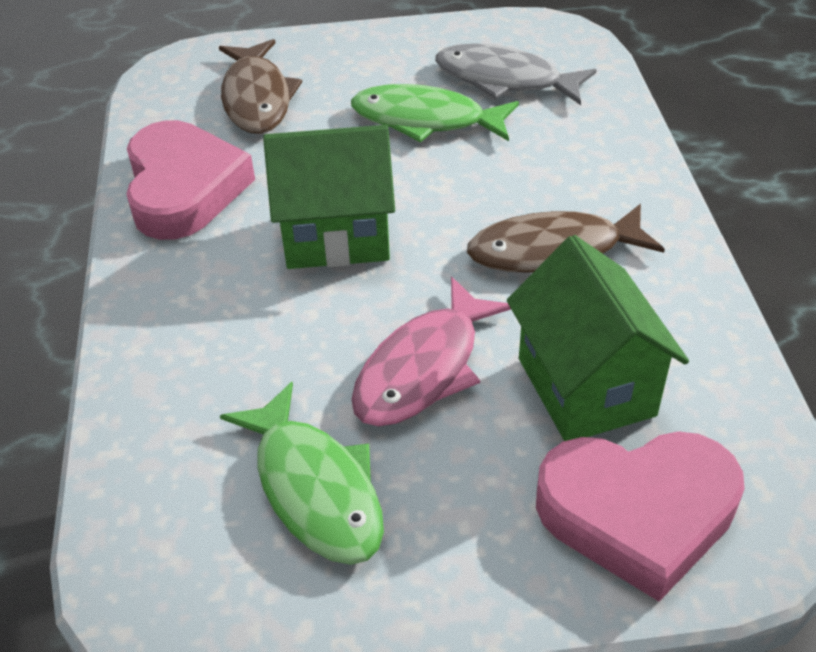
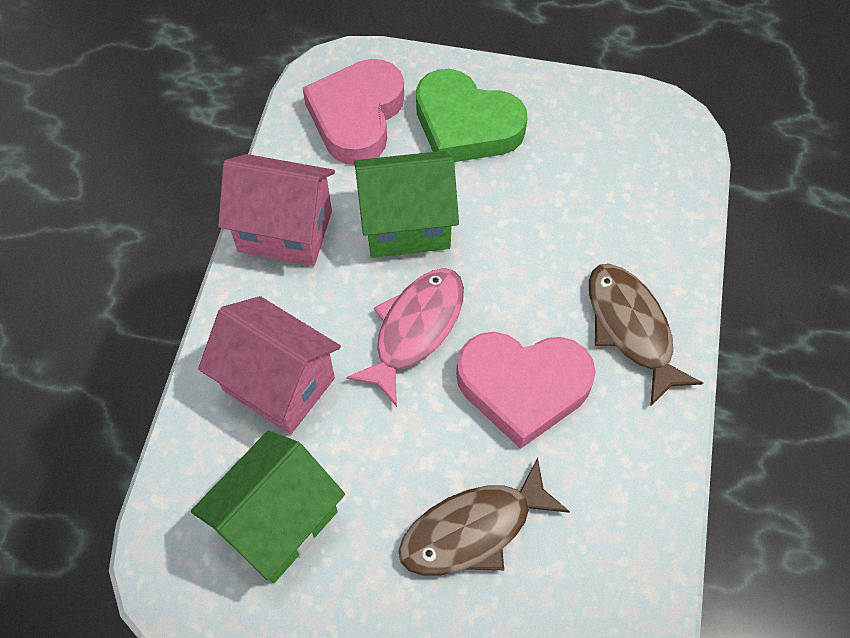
green fish: [220,382,384,565] [351,84,519,142] = 2 -> none = 0
green heart: none = 0 -> [416,69,528,162] = 1
grey fish: [435,43,597,105] = 1 -> none = 0
pink house: none = 0 -> [198,296,341,434] [218,154,335,266] = 2

